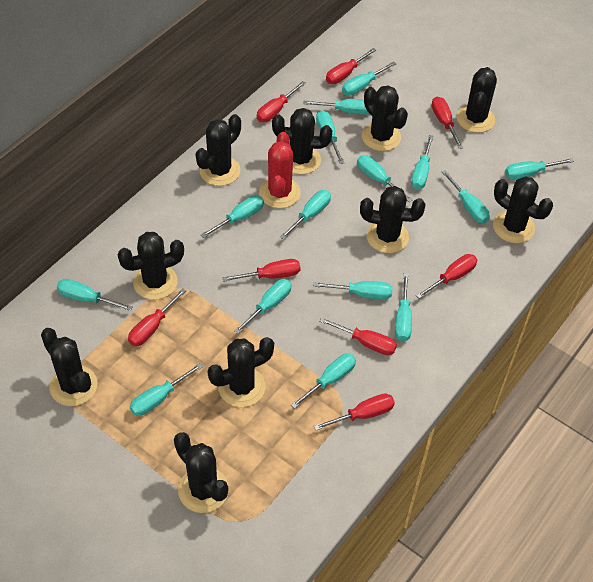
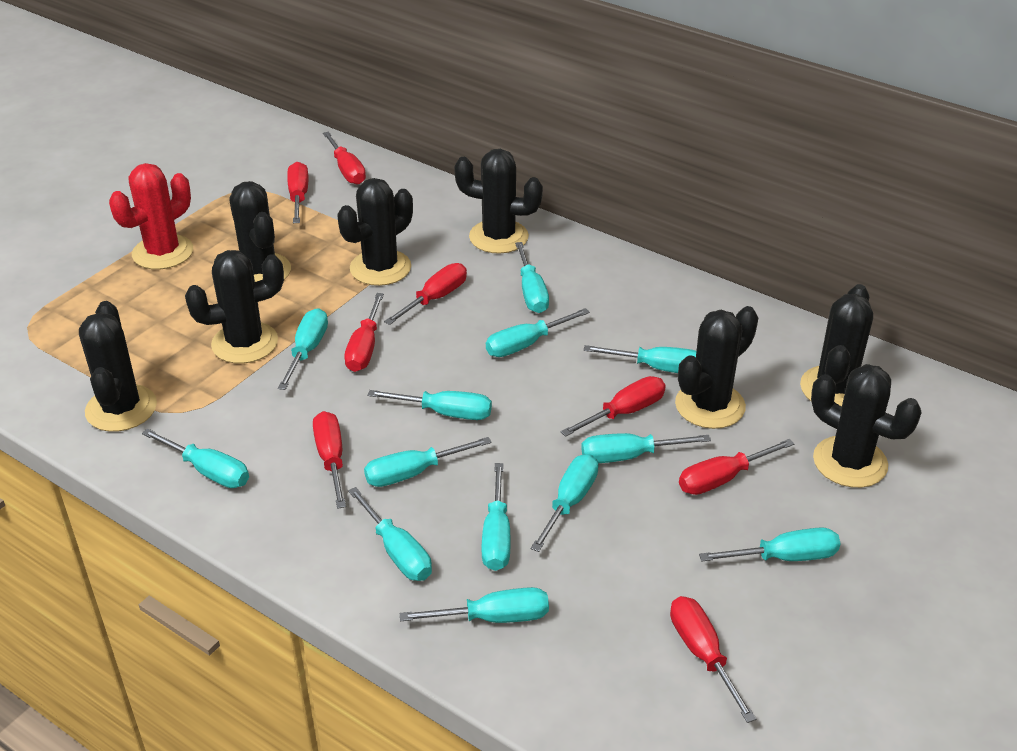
black cactus: [41,328,97,406] [117,232,184,300] [174,432,229,513] [195,114,241,186] [208,337,274,407] [272,108,332,174] [360,186,425,253] [362,85,408,151] [457,67,497,133] [493,176,553,243] = 10 -> [79,301,157,432] [185,250,284,364] [229,181,291,282] [337,178,413,286] [454,149,543,254] [675,306,758,429] [800,284,873,406] [811,364,922,488] = 8
turquoise screwdriver: [57,279,132,311] [130,363,203,416] [201,195,264,238] [234,279,292,334] [280,190,331,240] [291,353,356,409] [303,99,369,115] [313,281,392,300] [316,110,344,164] [342,61,396,95] [357,155,412,202] [395,273,412,342] [411,135,434,189] [442,170,490,223] [505,158,574,180] = 15 -> [142,428,249,488] [278,308,328,390] [348,487,432,581] [364,437,492,487] [367,390,492,420] [400,587,549,623] [482,463,510,571] [486,308,590,357] [515,242,549,313] [531,454,598,552] [581,433,711,463] [583,345,696,373] [699,527,840,561] = 13

